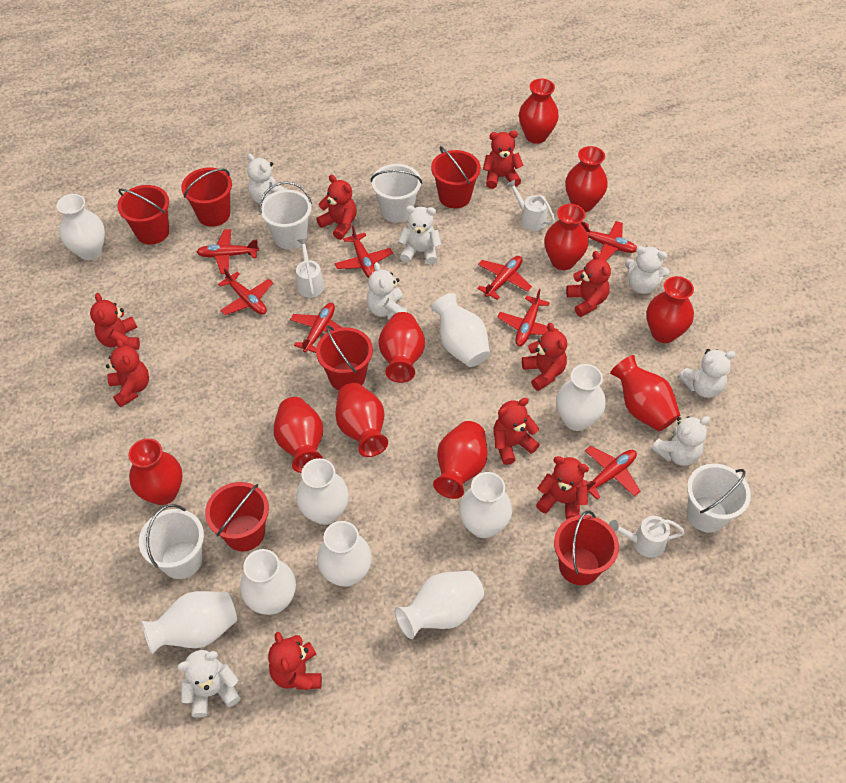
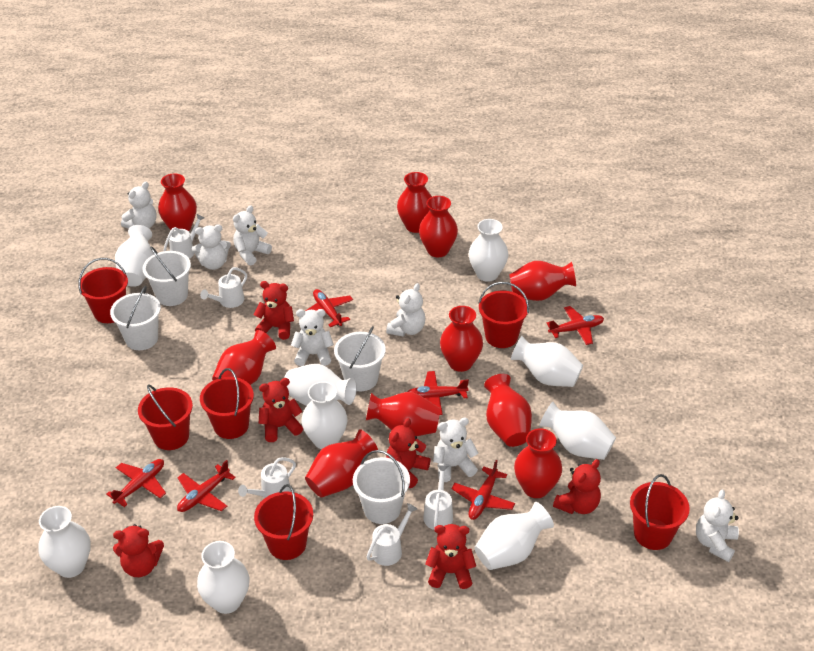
red plane: [197,229,259,274] [218,268,273,315] [290,303,342,353] [335,225,393,278] [477,256,532,300] [497,289,559,346] [581,221,637,261] [582,446,640,500] = 8 -> [106,459,166,507] [177,460,236,512] [306,289,353,327] [407,371,469,415] [452,460,515,520] [547,306,604,345] = 6
red teddy bear: [90,293,140,350] [106,338,149,407] [268,632,322,691] [316,175,356,240] [483,131,524,189] [493,398,540,465] [522,323,567,391] [536,456,589,520] [566,251,611,317] = 9 -> [113,524,164,577] [253,281,294,340] [259,378,303,442] [386,418,431,488] [425,524,476,589] [553,459,601,514] = 6
white watering can: [296,238,324,298] [507,180,555,231] [609,516,685,558] = 3 -> [163,214,204,259] [200,267,247,308] [238,457,296,498] [367,503,417,566] [423,465,453,530] = 5

